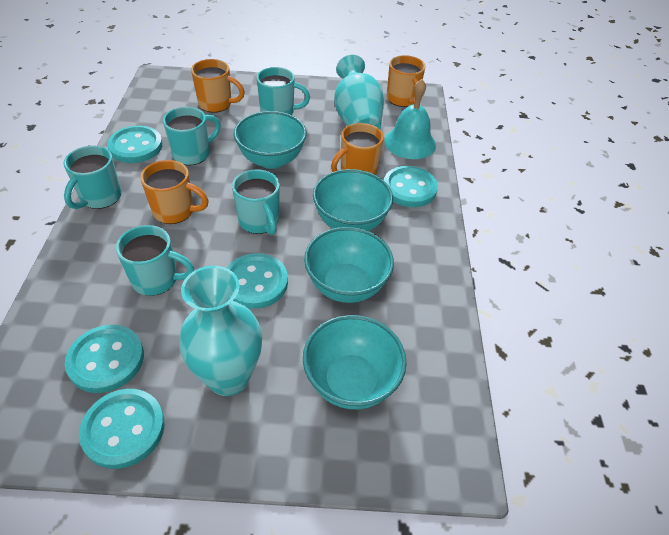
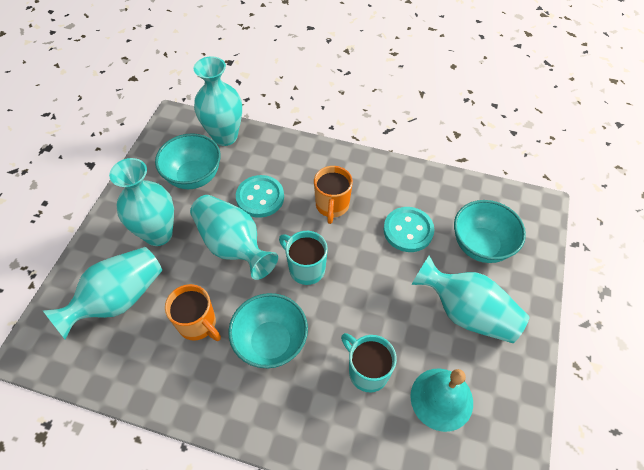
orange mug: [140,160,209,224] [191,59,245,113] [331,123,384,175] [387,55,426,107] = 4 -> [165,284,221,341] [314,166,353,224] = 2
turquoise bowl: [234,111,307,169] [303,315,407,409] [304,227,394,303] [313,169,393,231] = 4 -> [155,133,221,189] [228,293,308,368] [454,200,526,263] = 3
turquoise button: [65,325,144,393] [79,389,165,469] [107,126,163,163] [227,253,288,309] [384,166,438,207] = 5 -> [236,175,284,218] [384,207,434,252] = 2
turquoise mug: [64,145,122,209] [116,225,194,296] [163,107,221,165] [232,169,280,235] [257,67,310,115] = 5 -> [279,231,328,285] [341,333,397,392] = 2
turquoise vase: [179,266,262,396] [334,55,384,130] = 2 -> [43,247,162,340] [109,158,174,246] [190,195,278,280] [194,56,242,146] [411,256,529,343] = 5

